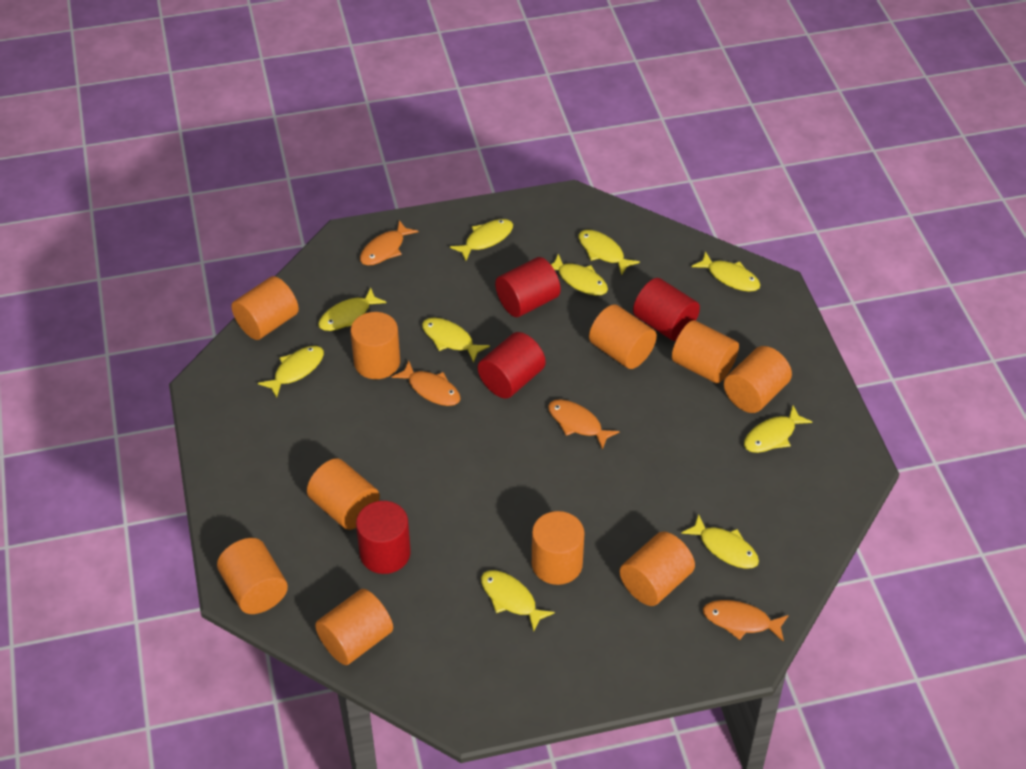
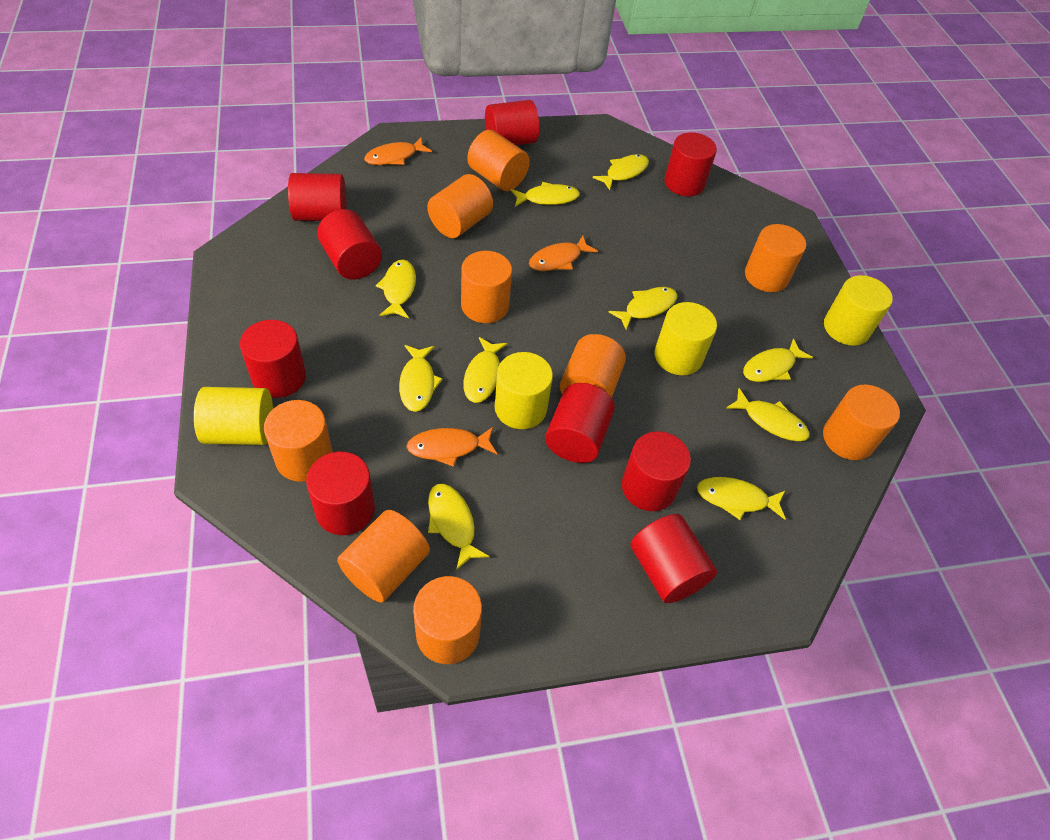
orange cylinder: [217,538,288,614] [231,276,299,340] [307,458,380,530] [315,589,393,665] [351,312,400,379] [532,511,585,585] [589,305,657,369] [620,531,695,606] [672,320,739,383] [724,346,792,413] = 10 -> [264,400,333,482] [337,510,430,602] [413,576,482,664] [427,174,493,238] [461,251,512,323] [467,130,530,191] [560,334,626,398] [745,224,806,292] [823,384,900,460] = 9
orange fish: [360,220,418,265] [391,361,460,406] [548,399,620,450] [703,600,789,642] = 4 -> [364,138,432,165] [406,427,497,467] [529,236,598,271] = 3
red cylinder: [356,501,411,574] [478,332,546,399] [495,257,561,317] [633,278,700,341] = 4 -> [240,320,306,398] [288,173,346,221] [306,452,375,535] [317,209,382,280] [485,100,539,145] [545,383,615,463] [622,431,691,511] [631,514,717,603] [664,132,717,196] = 9
yellow cylinder: none = 0 -> [194,387,273,445] [495,352,553,429] [655,302,717,375] [824,275,893,346] = 4

